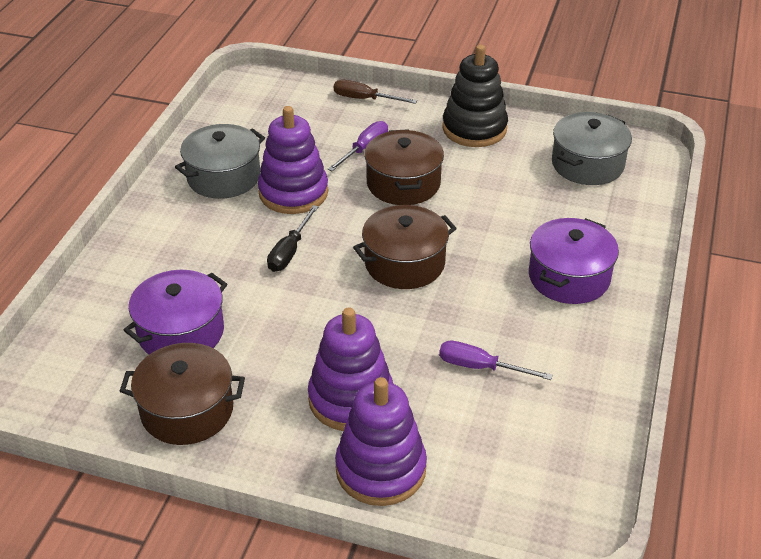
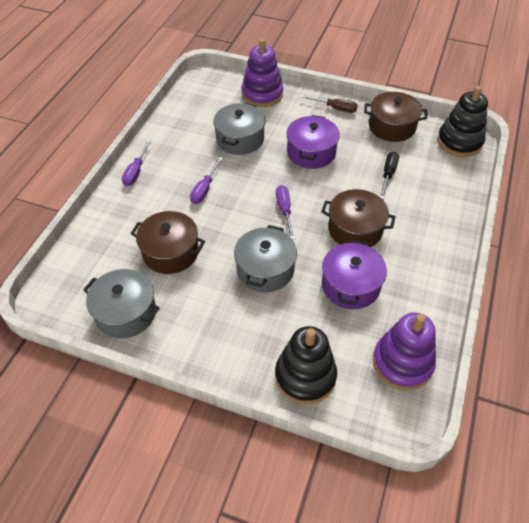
black stacking toy: [442,45,508,147] = 1 -> [275,326,337,405] [437,86,488,157] = 2
grey pot: [175,124,265,199] [552,112,632,185] = 2 -> [83,269,160,338] [213,103,266,155] [234,225,297,292] = 3
purple screwdriver: [328,121,388,171] [439,341,553,380] = 2 -> [122,140,152,186] [190,157,223,204] [276,185,295,239] = 3
purple stacking toy: [258,106,328,214] [308,308,393,431] [335,377,427,506] = 3 -> [241,39,283,107] [373,313,436,390] = 2

